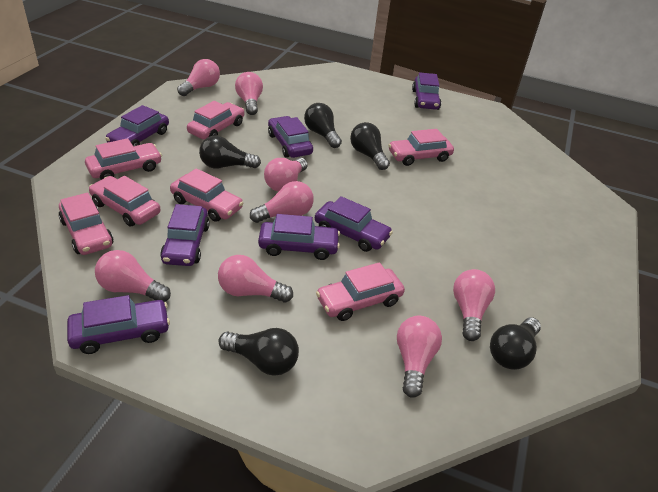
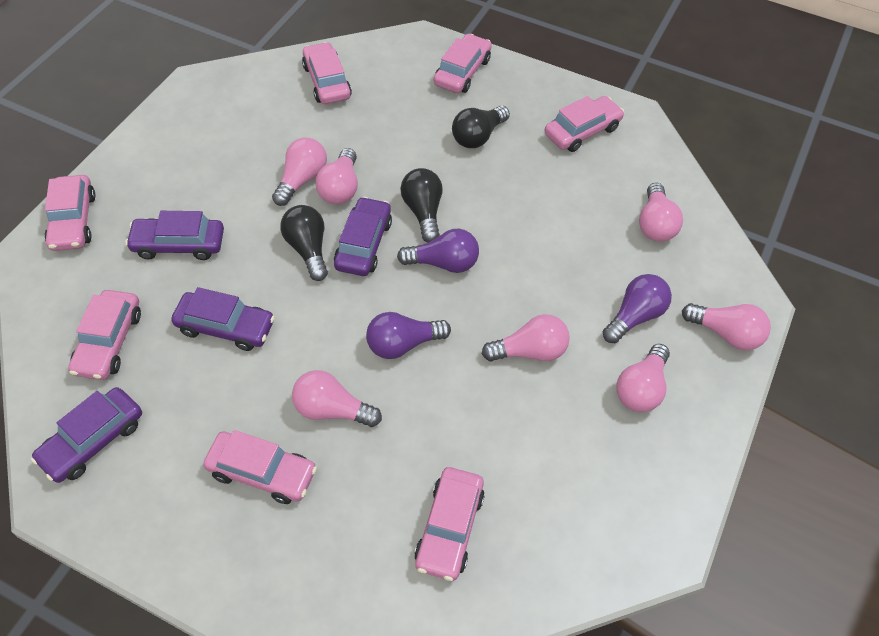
black light bulb: [199,135,261,169] [218,328,299,376] [304,103,342,148] [350,122,390,170] [490,318,541,370] = 5 -> [280,205,328,281] [400,168,443,242] [452,106,510,148] = 3
pink light bulb: [95,250,171,302] [177,59,220,96] [218,255,293,303] [235,72,263,115] [250,181,314,223] [264,158,308,191] [397,316,442,398] [453,269,495,341] = 8 -> [272,138,327,206] [292,370,382,427] [315,148,358,204] [482,314,570,361] [617,344,670,412] [639,183,683,242] [682,303,771,350] = 7
purple car: [67,295,170,354] [105,105,169,146] [160,204,210,266] [258,214,340,260] [268,116,313,158] [315,196,393,252] [412,72,441,110] = 7 -> [31,387,142,483] [125,211,224,260] [171,287,275,351] [334,197,392,276] = 4
purple light bulb: none = 0 -> [366,312,451,359] [397,228,479,273] [603,274,672,343] = 3

